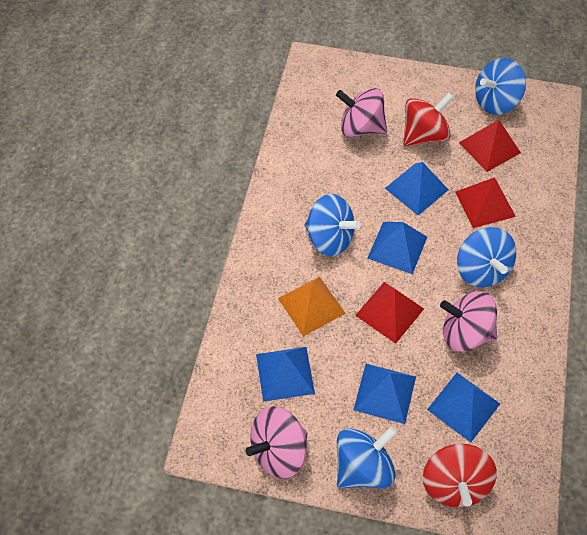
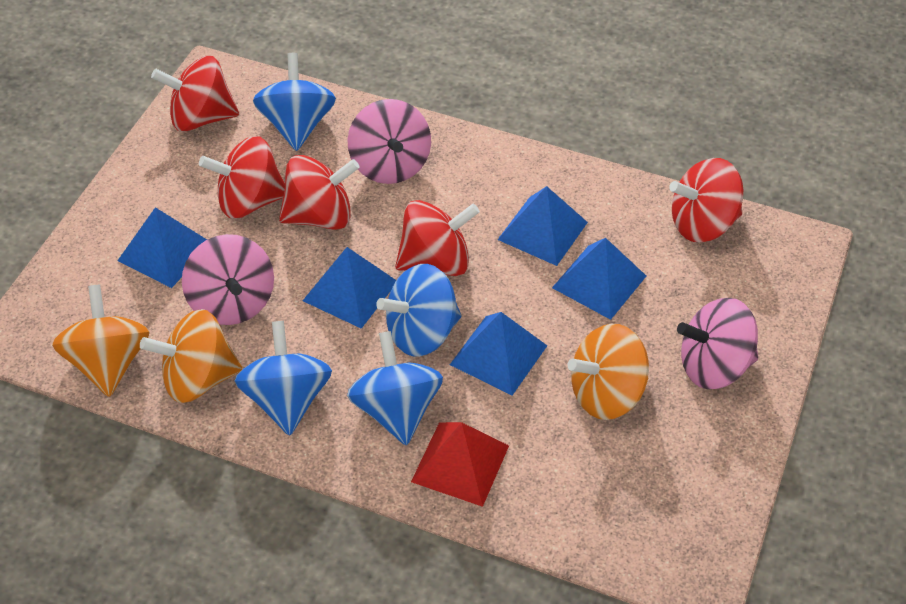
orange pyramid: [278,277,346,336] = 1 -> none = 0
orange spinning top: none = 0 -> [52,285,150,397] [140,309,242,403] [567,324,649,420] = 3
red pyramid: [355,282,424,344] [455,177,516,228] [459,120,521,172] = 3 -> [411,422,509,507] = 1
red spinning top: [403,92,454,146] [423,444,497,507] = 2 -> [151,56,239,132] [199,136,285,219] [279,155,360,230] [395,200,480,276] [669,158,743,242] = 5

